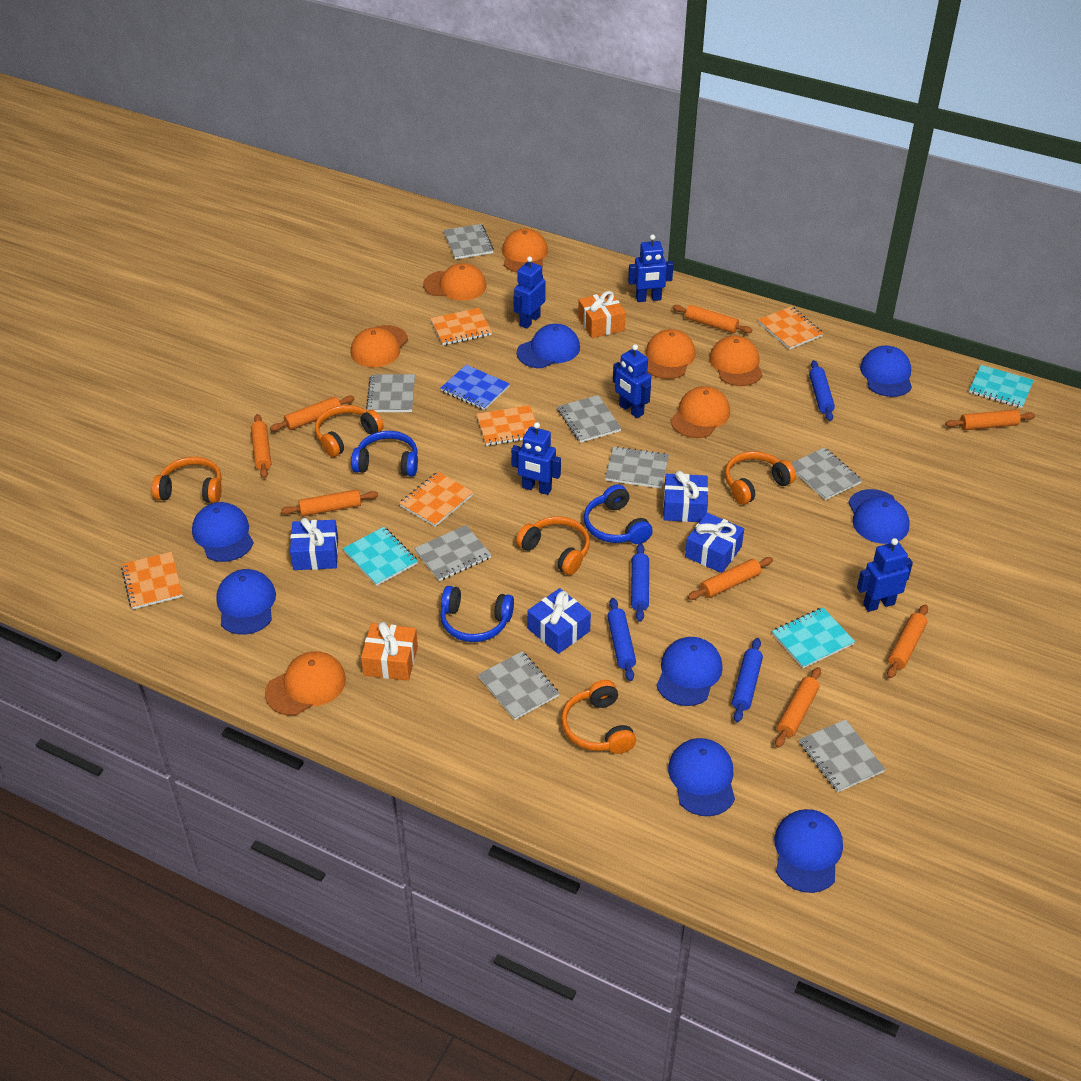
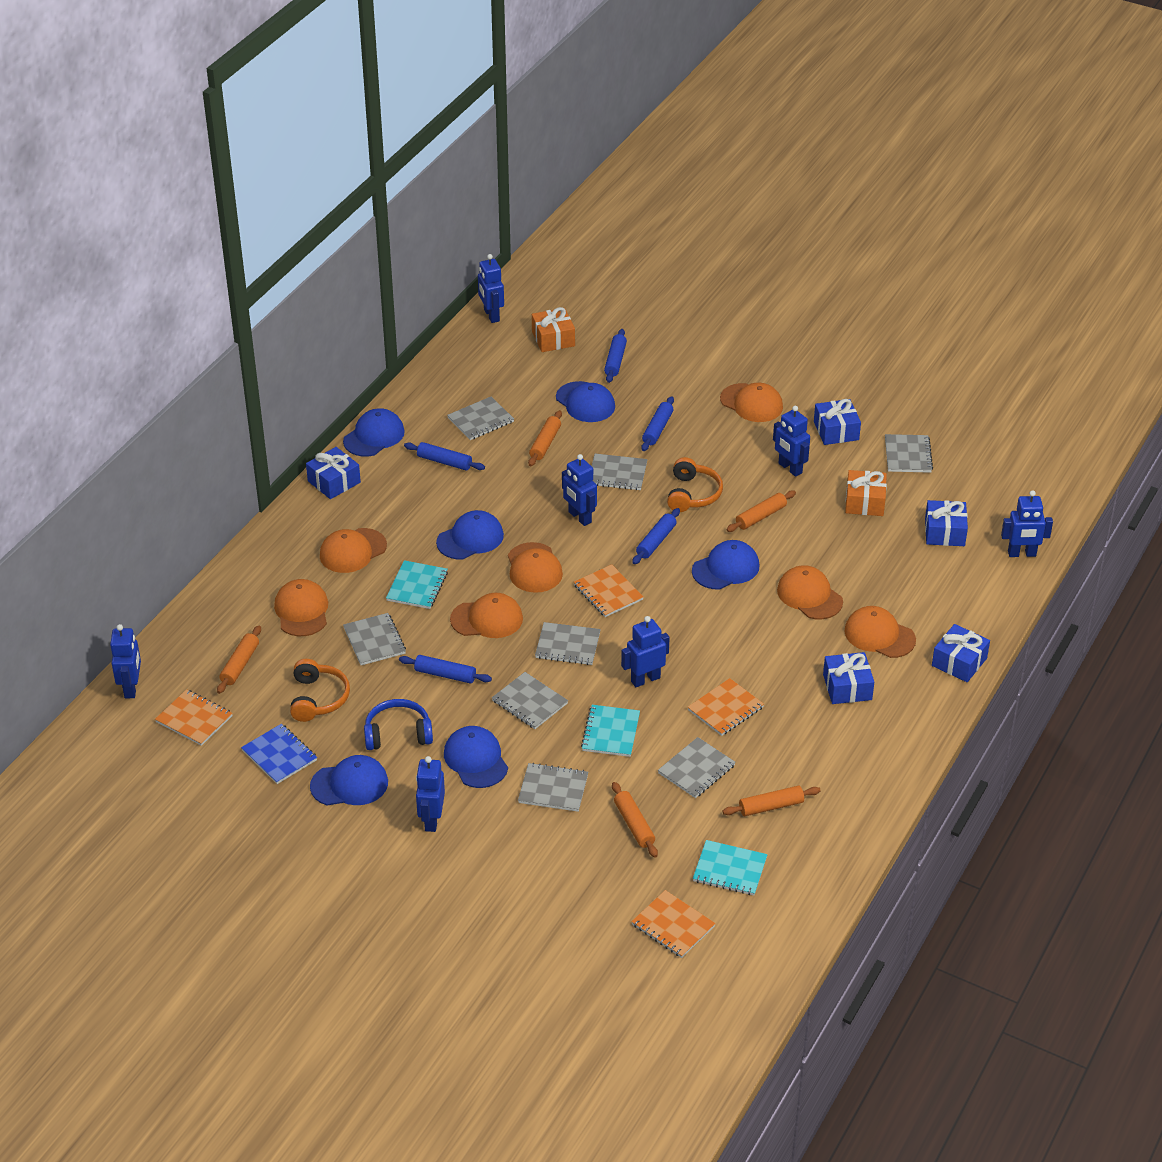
blue cap: [192,502,254,562] [216,569,276,635] [517,324,580,368] [656,637,723,706] [668,738,735,816] [774,809,843,893] [848,489,910,544] [860,346,912,397] = 8 -> [310,755,388,806] [343,408,405,456] [436,510,504,559] [444,726,508,788] [556,381,615,422] [692,540,759,590] = 6
blue gift: [290,518,338,570] [527,588,591,654] [663,471,708,522] [685,513,744,573] = 4 -> [306,447,361,499] [814,399,861,445] [823,652,874,704] [925,500,968,546] [932,624,990,682] = 5
blue headphones: [351,431,418,477] [440,586,514,642] [584,484,653,544] = 3 -> [364,699,433,750] = 1
blue robot: [511,422,561,495] [513,256,546,329] [613,344,651,418] [628,235,674,302] [857,538,913,612] = 5 -> [110,624,141,698] [416,756,445,832] [478,254,504,323] [562,454,597,526] [621,616,670,687] [773,406,810,477] [1001,490,1053,557] = 7
blue rolling pin: [607,598,636,681] [631,543,649,622] [732,638,763,723] [809,360,835,421] = 4 -> [399,655,492,684] [404,442,485,471] [604,329,627,383] [632,508,680,564] [641,396,674,451] = 5
orange headphones: [152,457,222,503] [315,405,384,457] [516,516,590,575] [561,680,636,754] [725,451,796,505] = 5 -> [290,659,350,722] [667,457,723,512] = 2
orange notebook: [121,552,183,609] [399,472,474,527] [430,308,492,345] [476,405,536,446] [758,306,824,350] = 5 -> [155,689,233,746] [574,564,644,617] [631,890,716,958] [688,678,764,736] = 4
orange rolling pin: [251,414,271,478] [270,396,355,431] [281,489,378,516] [672,305,752,333] [688,557,773,600] [775,667,821,748] [887,604,928,678] [945,409,1035,430] = 8 -> [217,626,261,694] [528,410,562,466] [612,782,658,857] [723,785,821,816] [726,490,796,532] = 5

